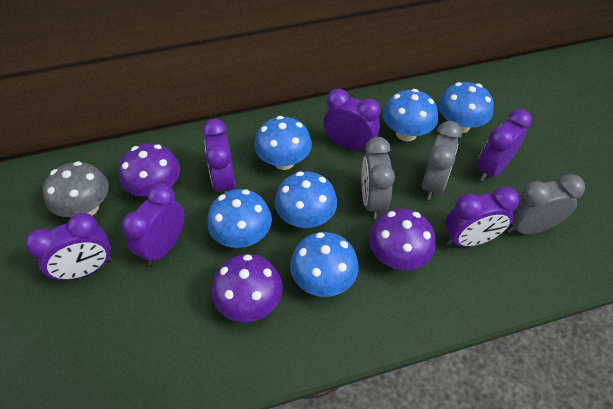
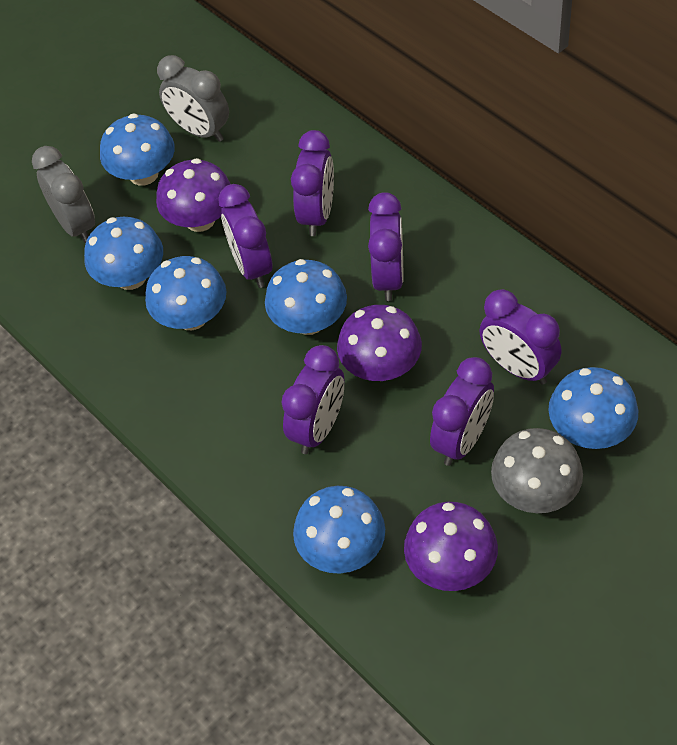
grey clock: [362,137,395,219] [422,121,462,200] [507,174,585,234] = 3 -> [32,146,95,244] [157,55,229,142] = 2

